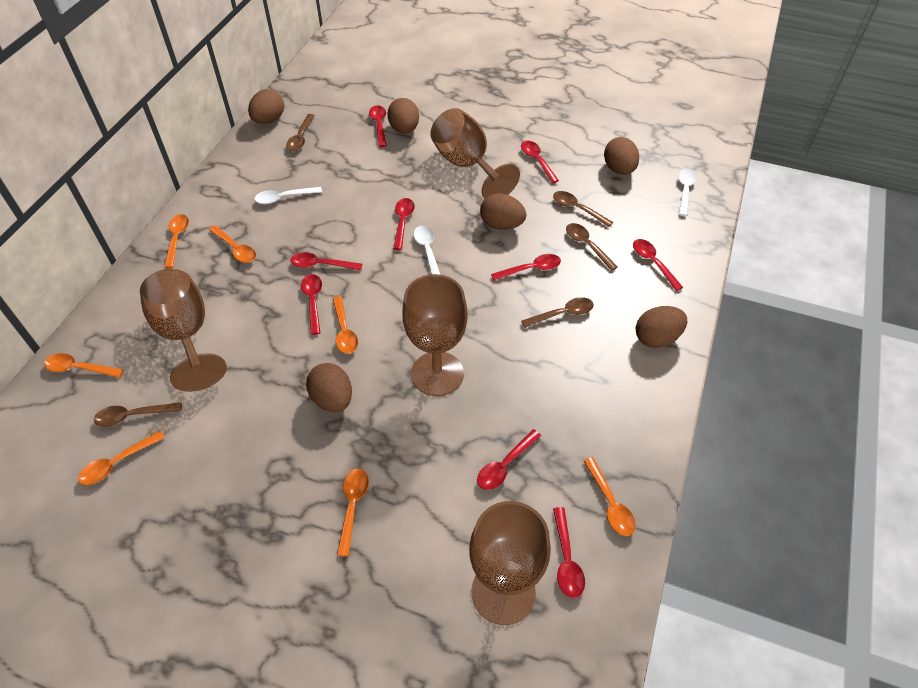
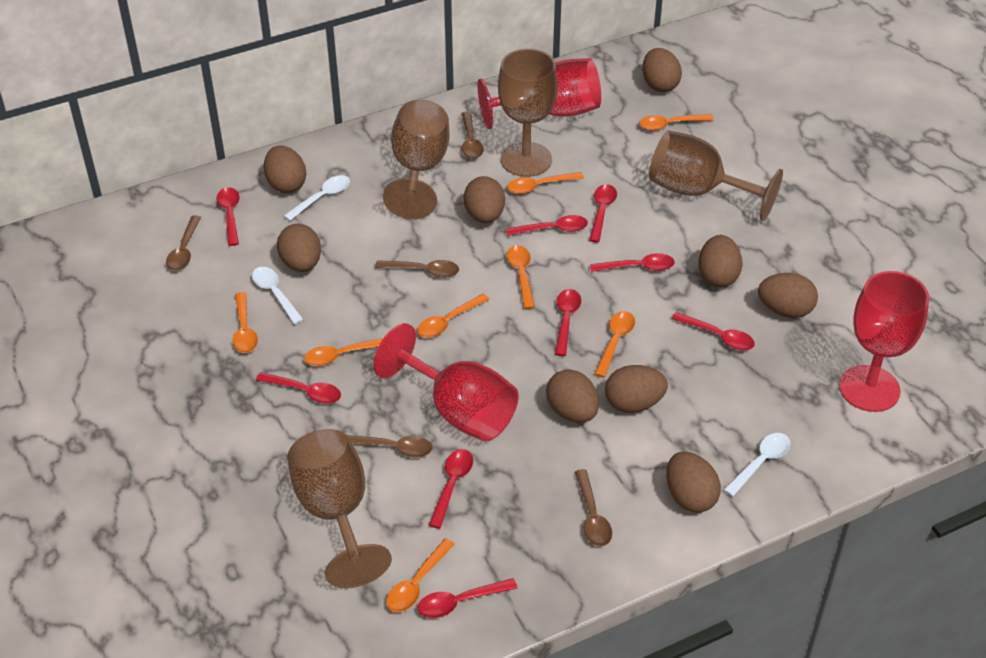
brown egg: [248,89,284,124] [306,363,352,412] [387,98,419,134] [480,193,526,230] [604,137,639,175] [636,306,687,348] = 6 -> [264,145,306,193] [277,224,321,272] [464,176,505,223] [546,369,599,423] [605,365,668,413] [642,48,682,92] [666,451,721,513] [698,235,742,287] [758,273,818,318] = 9
orange spoon: [44,353,124,378] [78,431,165,485] [164,214,189,268] [209,225,256,263] [333,296,358,354] [337,469,369,557] [583,457,636,536] = 7 -> [233,292,258,353] [304,338,383,366] [387,538,455,612] [417,294,490,338] [507,172,584,194] [507,245,535,309] [594,311,635,378] [639,114,714,131] = 8
red goblet: none = 0 -> [373,323,519,442] [478,58,601,129] [839,271,929,412] = 3

